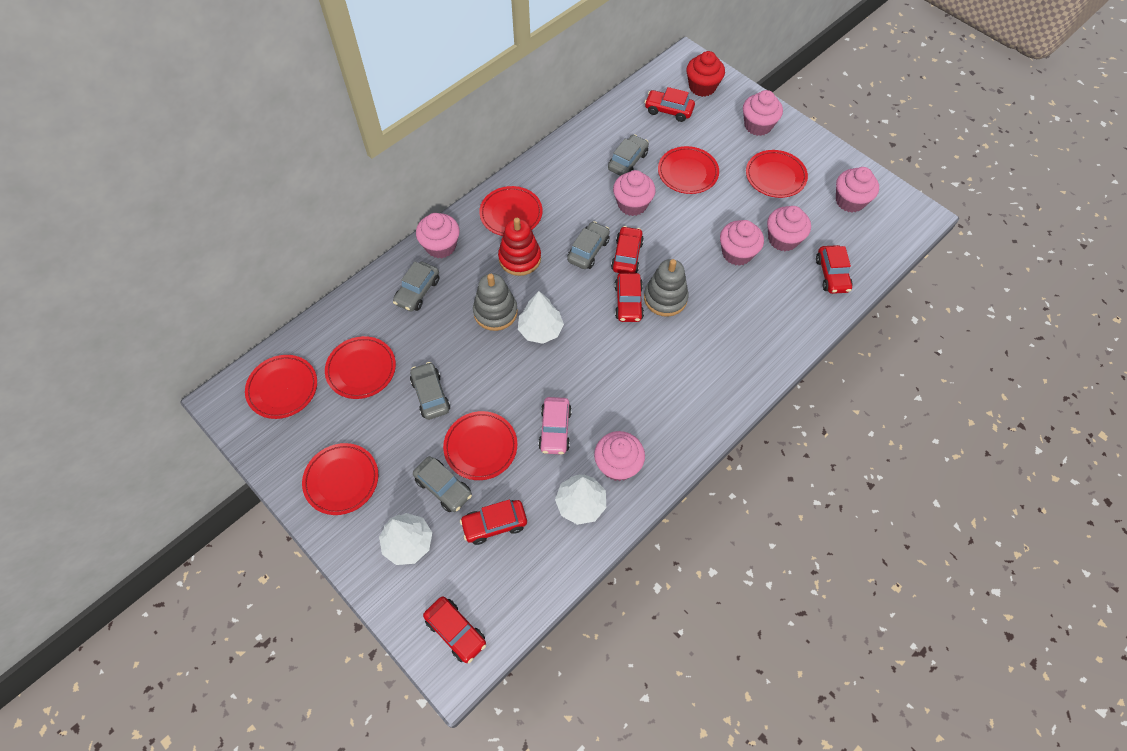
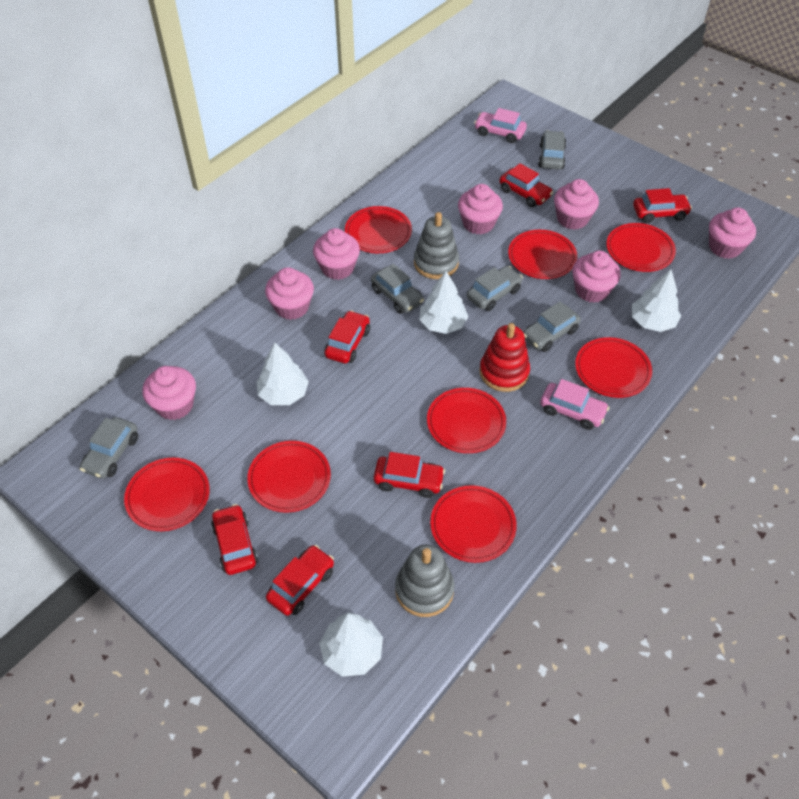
pink car: [538,397,572,455] = 1 -> [474,108,527,143] [540,379,610,430] = 2
red cupcake: [686,51,725,97] = 1 -> none = 0
red plate: [245,355,317,419] [302,443,378,515] [325,336,396,399] [443,411,517,480] [479,186,542,236] [658,146,719,194] [746,150,808,198] = 7 -> [124,458,210,531] [247,441,331,513] [345,206,412,253] [427,388,506,453] [430,485,517,563] [508,230,577,279] [575,337,652,398] [606,223,676,272] = 8
white tree: [379,513,432,565] [518,291,564,344] [555,474,606,525] = 3 -> [257,343,309,405] [319,612,383,677] [419,271,469,334] [632,269,681,332] = 4

